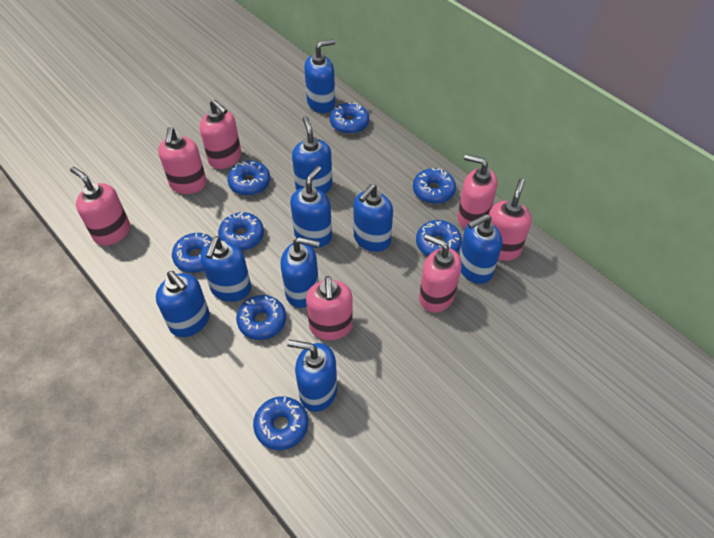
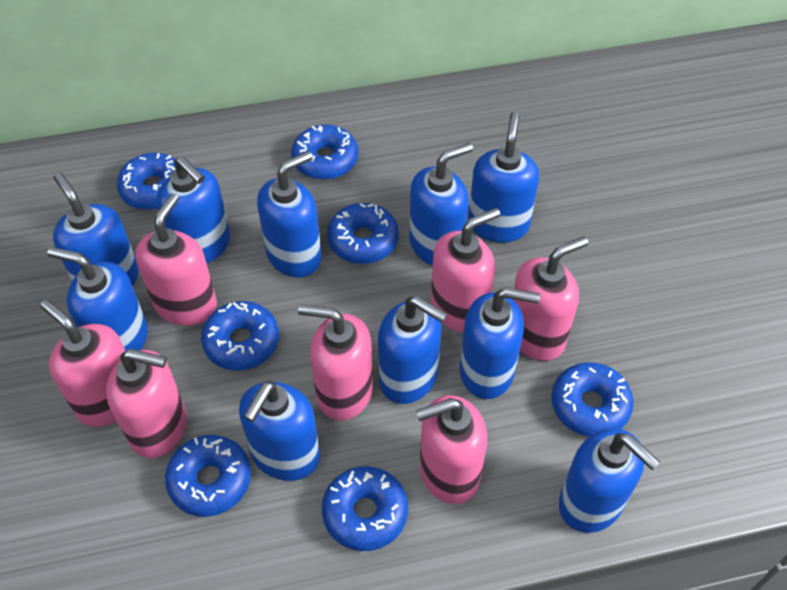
blue donut: [172,233,212,273] [218,212,264,251] [227,161,270,196] [236,295,286,340] [253,396,308,450] [330,102,369,134] [413,168,456,204] [416,220,462,256] = 8 -> [117,153,176,210] [165,435,251,517] [201,301,279,370] [291,125,358,180] [322,466,408,551] [327,203,399,264] [552,362,634,437] = 7
blue soap dispenser: [156,271,210,337] [200,236,251,302] [281,237,320,308] [287,340,337,412] [290,166,332,248] [292,116,333,194] [304,39,336,113] [353,184,393,252] [459,214,502,284] = 9 -> [47,247,148,351] [53,172,139,286] [156,156,230,263] [239,381,320,481] [257,151,322,278] [378,296,448,404] [409,143,473,266] [460,287,540,399] [468,111,539,243] [559,428,660,533] = 10

